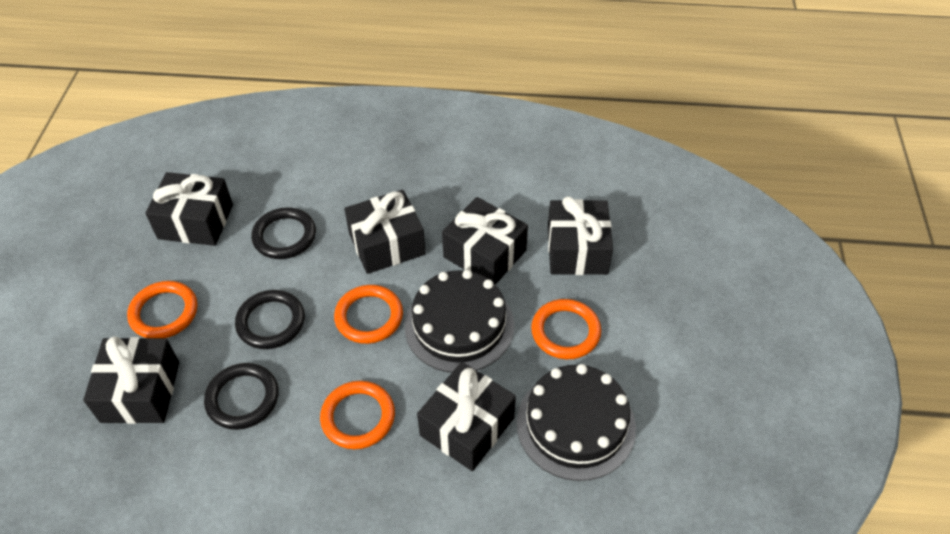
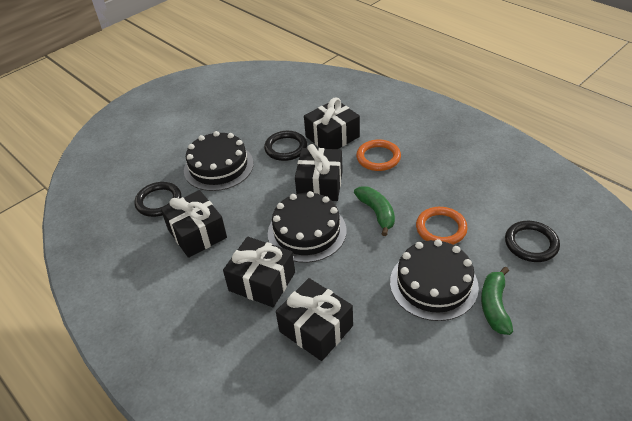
black cake: [405,270,514,373] [517,364,636,481] = 2 -> [184,131,254,191] [268,191,347,263] [390,239,479,321] = 3
black gift: [83,337,179,424] [145,172,233,246] [344,190,426,274] [417,362,516,471] [442,197,528,285] [548,196,613,275] = 6 -> [161,190,227,258] [223,237,295,307] [276,278,353,361] [295,144,343,201] [304,97,360,149] = 5
green banana: none = 0 -> [354,186,395,236] [481,267,513,335] = 2
orange ring: [127,281,197,338] [320,381,395,449] [334,285,403,344] [531,299,601,359] = 4 -> [356,139,401,171] [416,207,468,245] = 2

